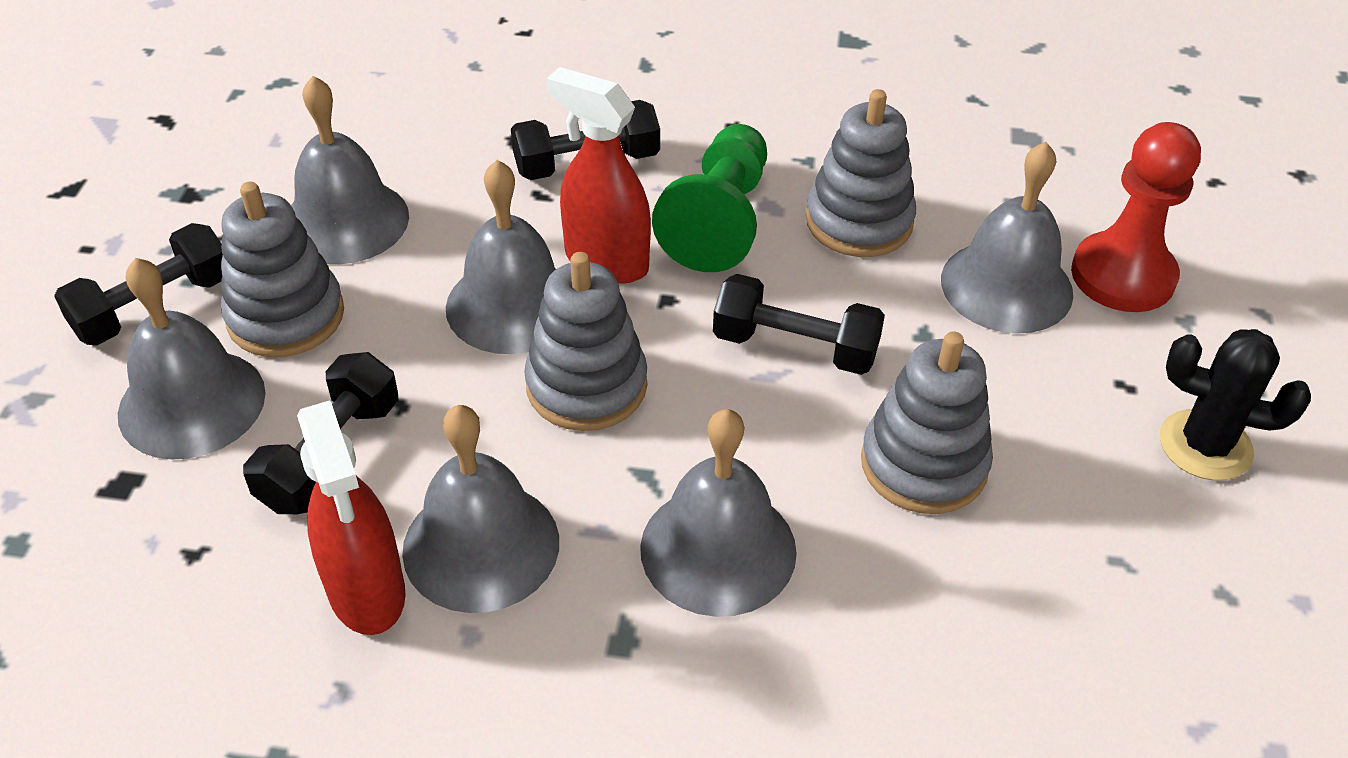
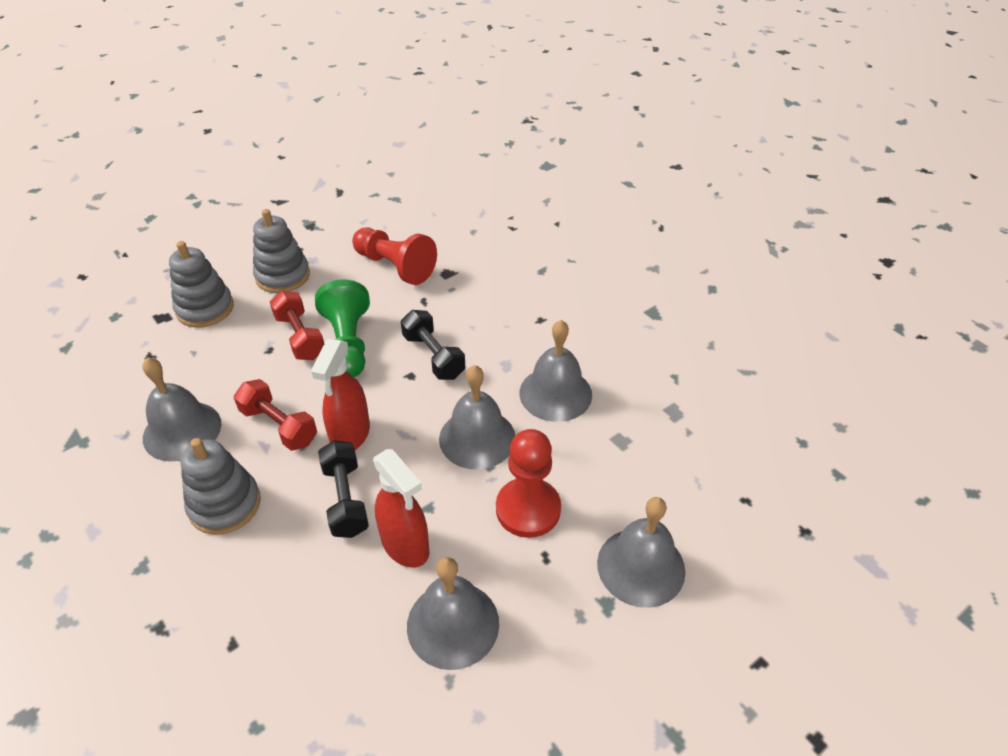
black cactus: [1160,329,1311,481] = 1 -> none = 0
black dumbbell: [54,223,223,346] [243,352,398,514] [511,100,660,180] [713,274,885,375] = 4 -> [318,440,369,538] [401,310,465,380] = 2
grey bell: [118,258,266,460] [291,76,409,264] [402,405,559,613] [446,160,556,354] [640,409,797,617] [941,142,1073,334] = 6 -> [142,357,221,461] [407,557,499,670] [439,365,515,470] [520,320,592,422] [597,497,685,608] = 5
grey stacking toy: [221,182,344,357] [524,252,647,431] [806,89,916,257] [861,331,993,514] = 4 -> [169,241,234,327] [181,438,261,535] [253,209,310,293] = 3
red dumbbell: none = 0 -> [234,379,317,451] [270,291,324,360] = 2
red pawn: [1071,122,1201,312] = 1 -> [352,227,437,285] [496,429,561,538] = 2

